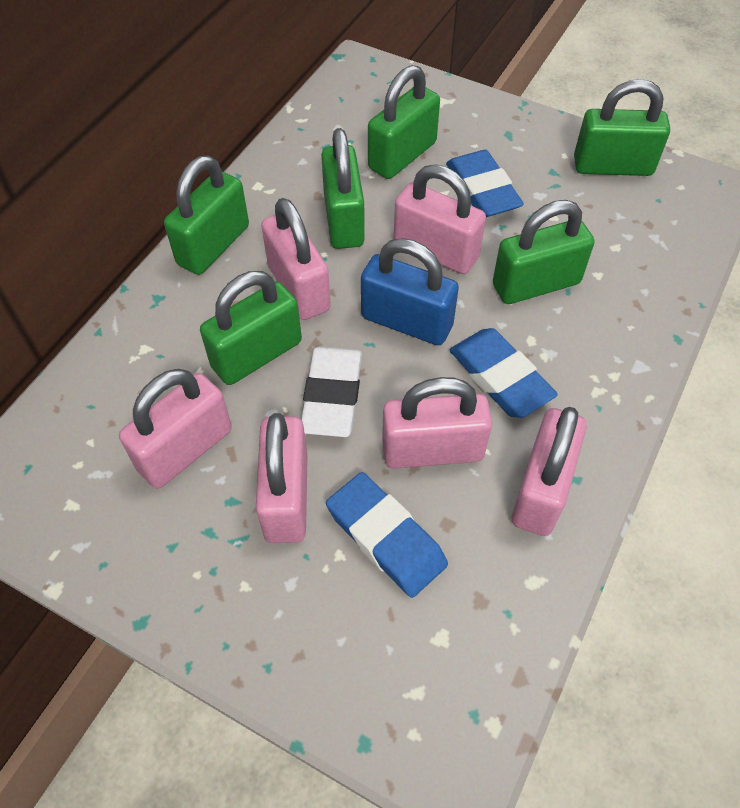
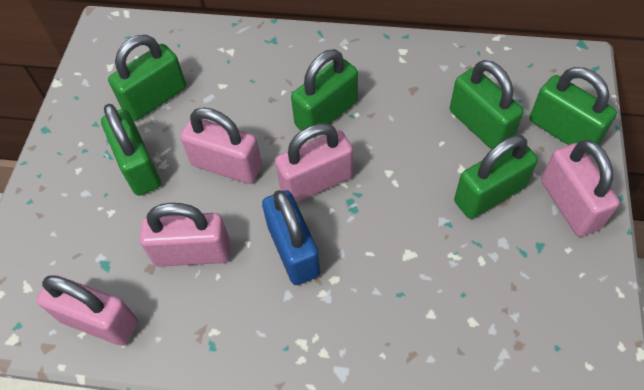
blue eraser: [326,472,448,598] [446,150,524,217] [450,328,558,418] = 3 -> none = 0
pink padlock: [119,369,232,488] [256,413,308,543] [261,198,331,320] [382,377,492,468] [394,164,486,274] [512,407,587,536] = 6 -> [36,275,138,346] [140,203,230,267] [180,107,262,184] [275,123,353,203] [541,140,620,237] = 5
white eraser: [301,346,362,437] = 1 -> none = 0

